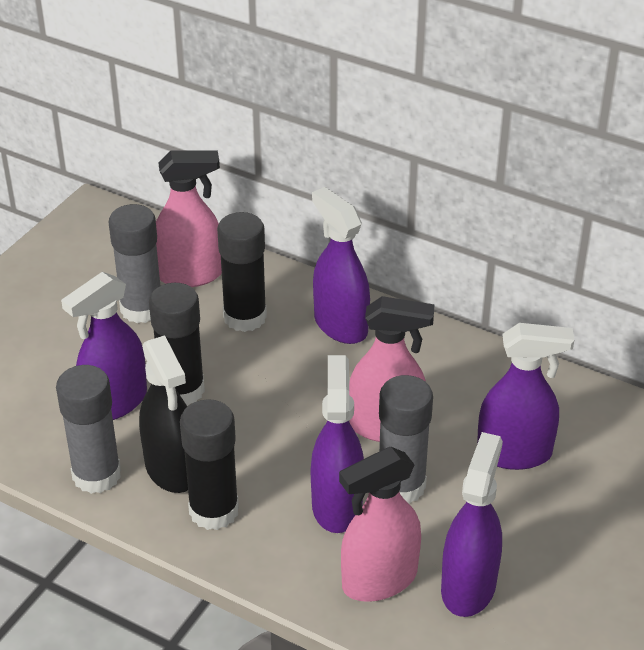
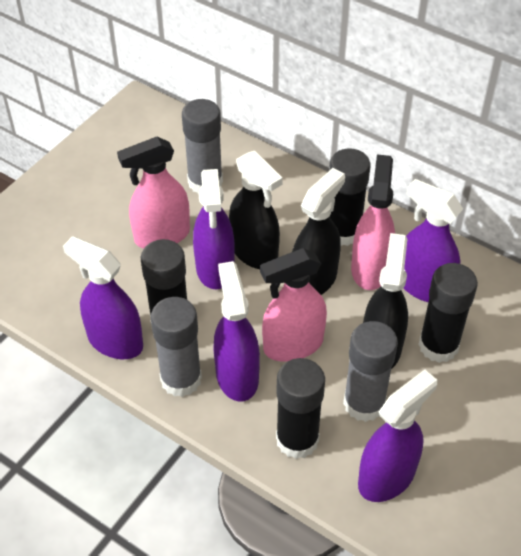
black glue stick: [149,283,205,406] [180,399,239,530] [217,212,267,332] = 3 -> [141,239,187,327] [276,358,325,459] [329,148,370,246] [418,263,478,363] = 4
black spray bottle: [139,335,188,493] = 1 -> [229,151,283,269] [292,168,345,295] [363,233,408,369] = 3

